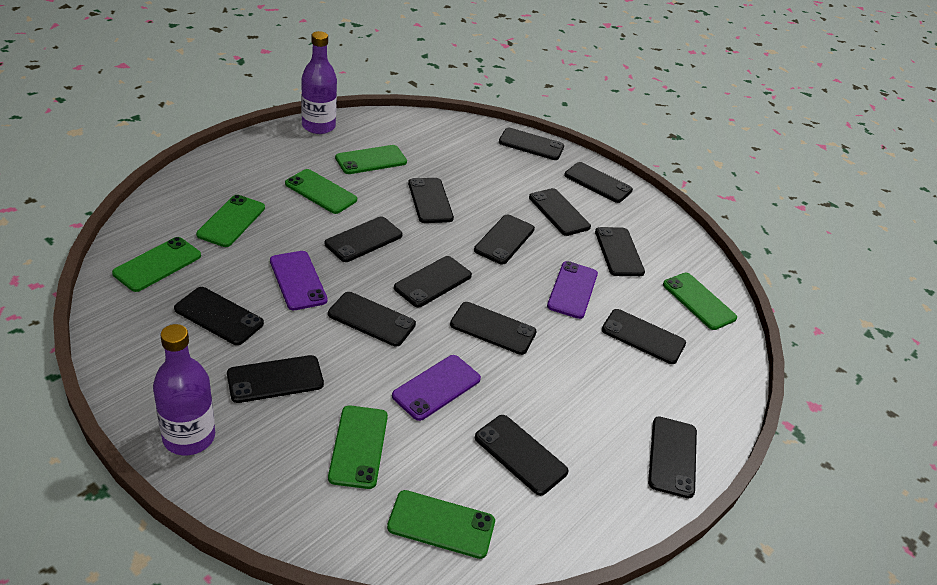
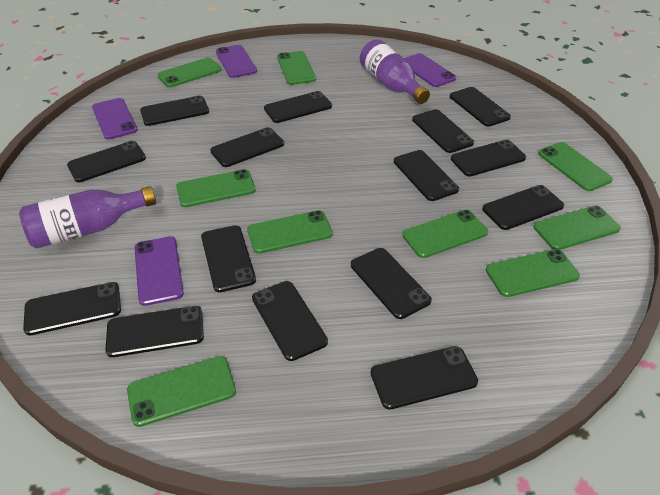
green phone: [112,237,201,292] [196,195,265,247] [285,169,357,214] [328,405,388,489] [335,145,407,174] [387,490,495,559] [663,273,737,330] = 7 -> [127,356,236,427] [157,57,222,87] [176,169,256,207] [247,210,333,254] [277,51,316,85] [402,210,488,258] [486,249,580,297] [534,206,620,250] [538,142,613,191] = 9
purple phone: [270,251,328,310] [392,355,481,421] [547,261,598,319] = 3 -> [92,98,138,140] [134,237,184,306] [216,45,257,78] [404,53,456,87] = 4

